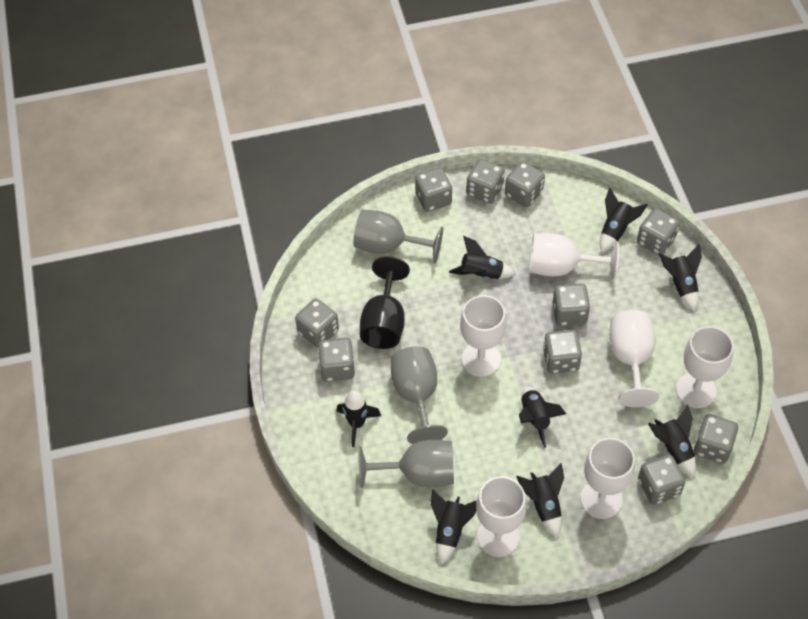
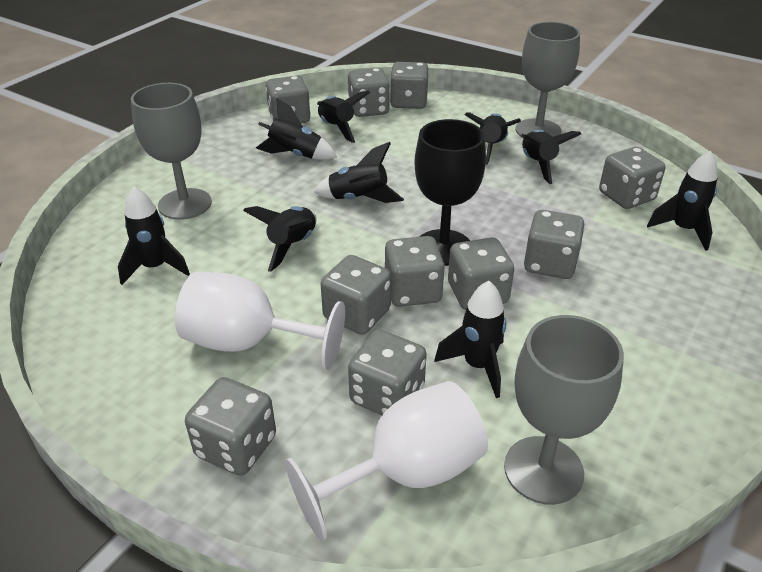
black rocket: [337,391,381,447] [431,489,477,565] [449,236,515,279] [516,463,564,538] [519,387,566,448] [600,188,648,253] [648,405,696,477] [659,244,702,311] = 8 -> [118,186,190,285] [243,206,317,272] [256,98,337,160] [314,142,404,203] [317,91,370,143] [434,281,506,398] [465,112,521,165] [521,130,581,184] [647,151,718,251] = 9
white goblet: [460,295,507,377] [476,476,527,557] [530,233,619,280] [580,438,635,519] [610,310,660,407] [676,326,734,408] = 6 -> [175,271,345,370] [285,381,488,541] = 2

